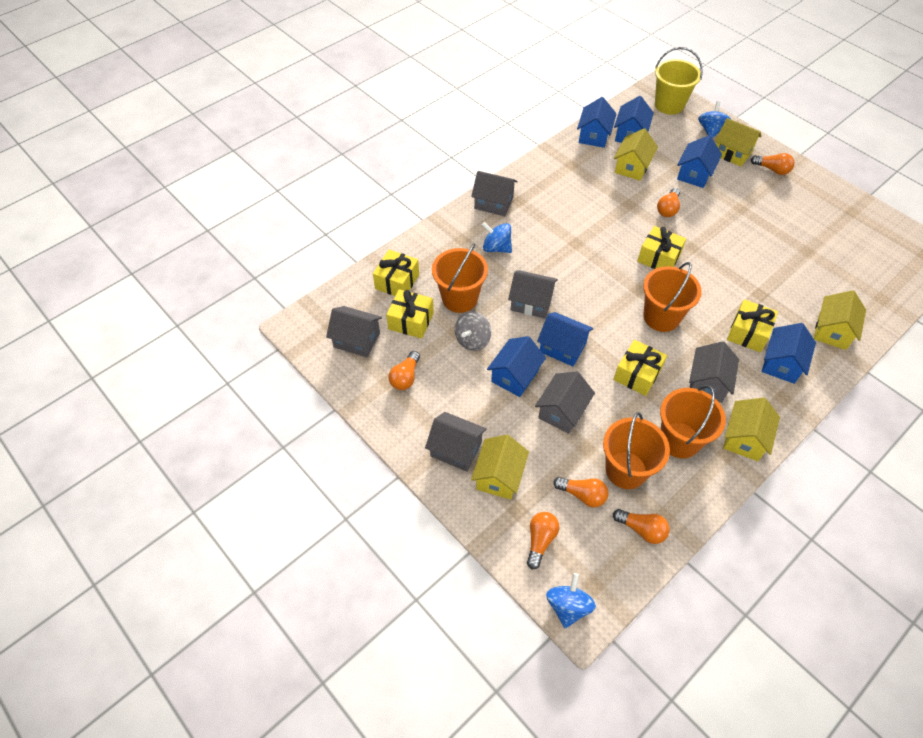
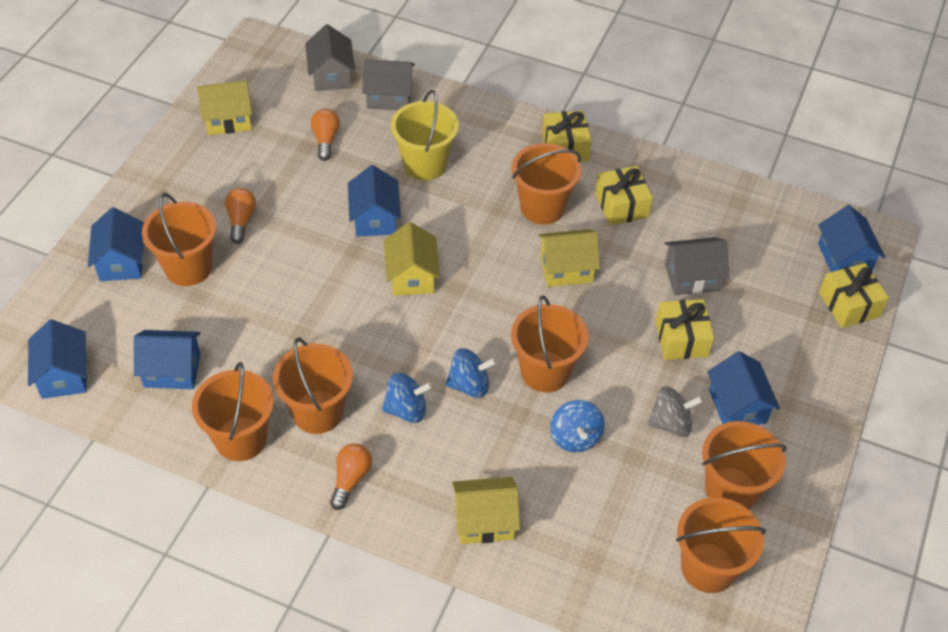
grey house: [326,306,382,357] [425,412,487,472] [471,171,518,216] [508,270,558,318] [535,371,595,434] [689,341,739,403] = 6 -> [305,24,355,91] [362,59,415,110] [664,237,729,295] = 3
orange bucket: [432,243,488,313] [603,412,670,489] [643,262,702,332] [660,385,726,458] = 4 -> [142,193,216,286] [192,362,274,461] [273,337,353,434] [511,295,589,392] [512,143,582,224] [676,497,766,593] [702,421,787,510] = 7
orange light bulb: [388,351,420,390] [527,512,559,569] [553,477,608,507] [613,509,670,544] [657,188,680,217] [751,153,795,175] = 6 -> [225,188,256,244] [311,109,340,161] [330,443,372,510] = 3
yellow gift: [373,250,419,296] [386,289,434,339] [613,340,667,396] [637,226,686,269] [727,299,778,352] = 5 -> [542,111,592,162] [595,166,653,225] [655,299,714,360] [819,263,889,328] = 4
yellow house: [471,435,529,500] [614,128,658,181] [715,118,762,166] [723,398,780,461] [814,290,866,350] = 5 -> [197,80,252,135] [384,222,440,296] [452,477,520,544] [538,229,600,287] = 4

